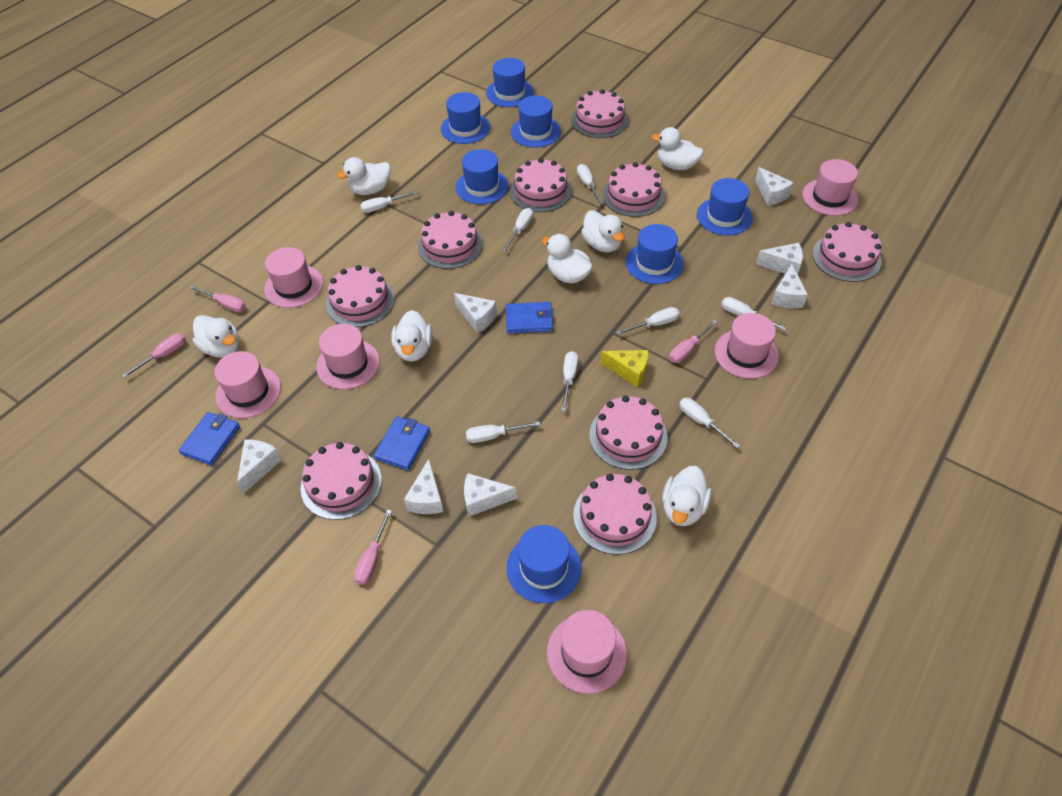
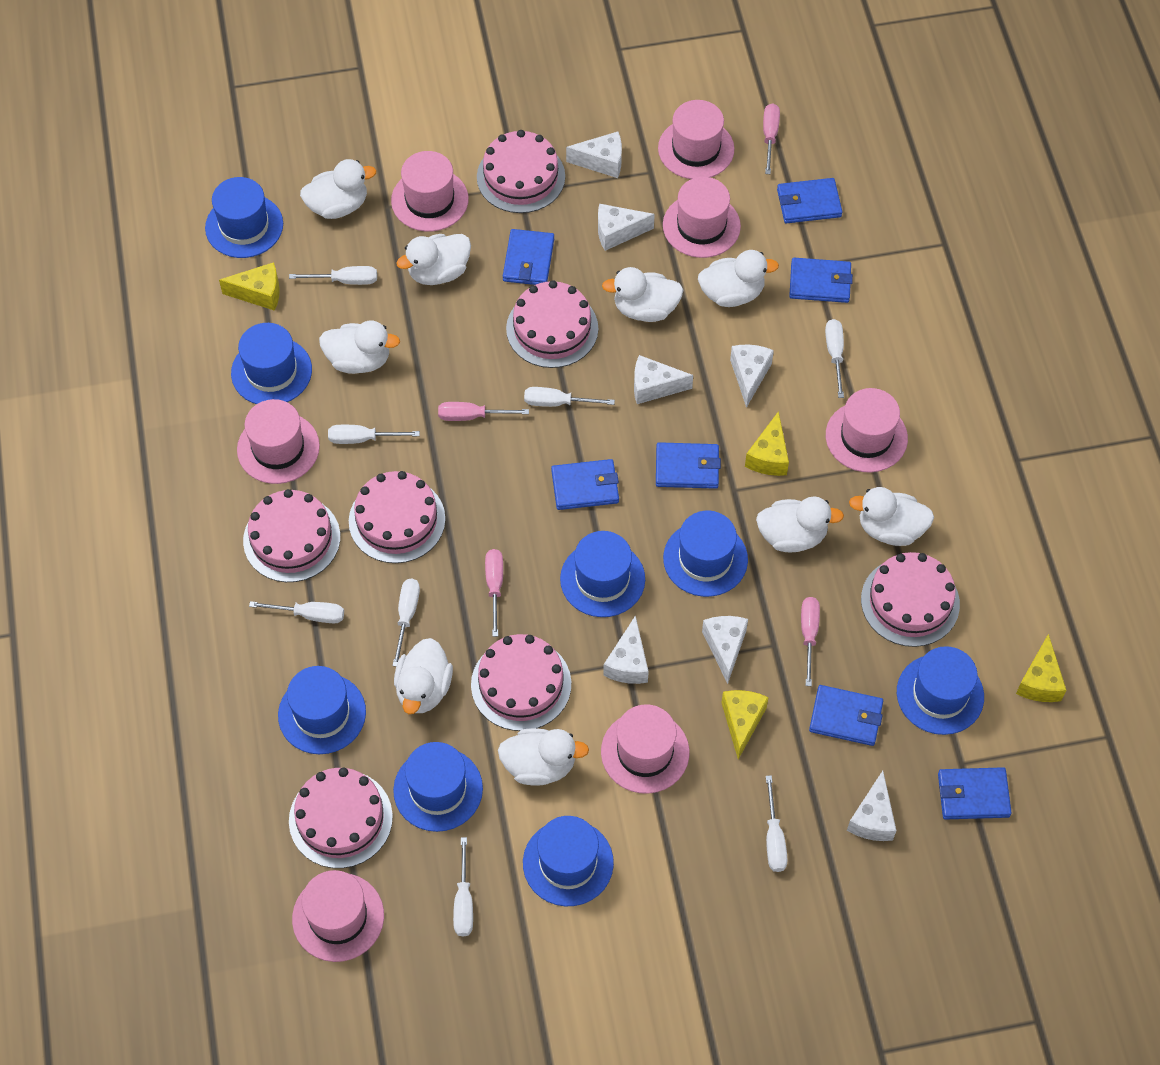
blue hat: [441,92,490,144] [456,149,509,204] [486,58,534,107] [507,525,582,603] [511,96,561,148] [626,224,684,284] [697,178,753,236] = 7 -> [205,177,283,258] [231,323,312,404] [278,666,366,754] [393,742,483,832] [523,816,614,906] [560,531,645,617] [663,511,748,597] [897,646,984,735] = 8
blue wallet: [179,412,240,465] [374,416,430,470] [506,302,554,334] = 3 -> [503,229,554,285] [551,459,619,510] [656,442,721,489] [777,178,842,223] [789,258,853,303] [809,685,883,746] [938,767,1012,820] = 7
pink cake: [301,442,382,520] [326,265,395,327] [418,211,483,269] [510,158,572,212] [571,89,628,138] [573,474,657,555] [589,396,668,470] [603,162,665,217] [813,222,882,282] = 9 -> [243,489,340,582] [289,768,393,868] [349,471,445,563] [471,634,571,731] [477,130,565,213] [506,280,598,368] [861,552,960,647] = 7
pink hat: [214,351,281,418] [264,247,323,308] [316,324,380,389] [547,610,627,694] [715,313,779,379] [802,159,858,216] = 6 -> [237,399,320,484] [292,870,384,962] [391,151,469,231] [601,704,690,794] [658,100,735,179] [663,177,741,258] [826,388,908,473] = 7
white duck: [193,315,240,358] [337,157,391,195] [391,310,433,362] [542,234,593,284] [581,210,624,252] [651,127,704,170] [662,466,712,526] = 7 -> [300,159,376,219] [319,321,400,374] [394,638,453,714] [396,234,471,285] [498,728,589,786] [602,267,683,322] [698,250,779,307] [756,496,844,552] [849,487,934,546] = 9
yellow cheese: [601,350,649,387] = 1 -> [219,262,280,311] [721,690,769,759] [745,411,789,476] [1016,634,1066,702] = 4

